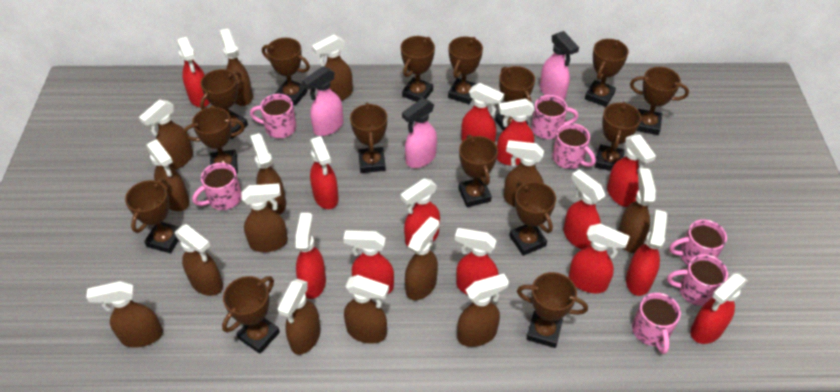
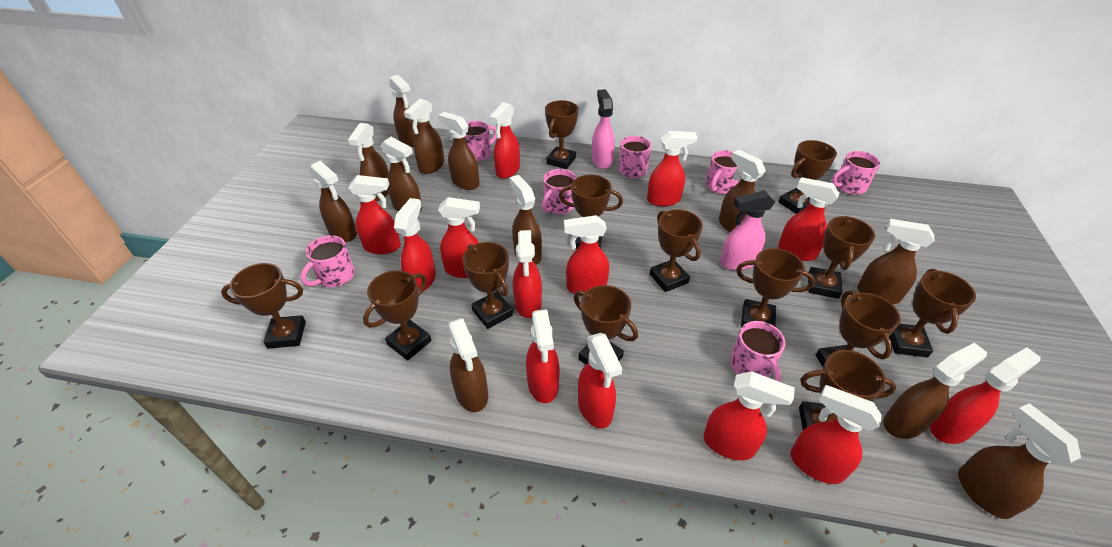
brown spray bottle: [86,281,163,348] [139,99,193,170] [146,139,189,211] [175,224,223,296] [220,28,253,106] [241,183,288,252] [250,133,286,215] [278,279,321,355] [312,35,353,101] [344,275,389,344] [405,216,439,300] [457,274,509,347] [504,140,544,207] [618,168,656,253] = 14 -> [310,161,357,242] [348,123,389,201] [381,137,422,213] [389,75,418,147] [404,99,445,174] [438,112,480,190] [448,318,488,412] [509,175,542,265] [719,150,766,232] [857,219,934,304] [883,343,987,439] [958,403,1081,519] = 12
brown trophy: [125,179,180,253] [183,107,245,173] [200,69,248,139] [222,276,280,354] [262,38,310,106] [350,103,387,173] [401,36,435,102] [448,36,483,104] [458,135,498,207] [495,66,535,130] [509,181,556,256] [517,272,588,348] [585,39,629,107] [595,102,641,171] [630,67,689,135] = 15 -> [221,263,306,349] [363,270,432,360] [462,242,513,329] [545,100,578,169] [559,175,623,249] [574,285,638,365] [650,209,703,292] [736,248,815,327] [778,140,837,214] [799,350,896,430] [808,216,875,299] [816,290,901,367] [889,269,976,357] = 13
pink spray bottle: [302,66,343,136] [402,98,437,168] [540,31,579,100] = 3 -> [592,89,615,169] [720,190,775,270] = 2

